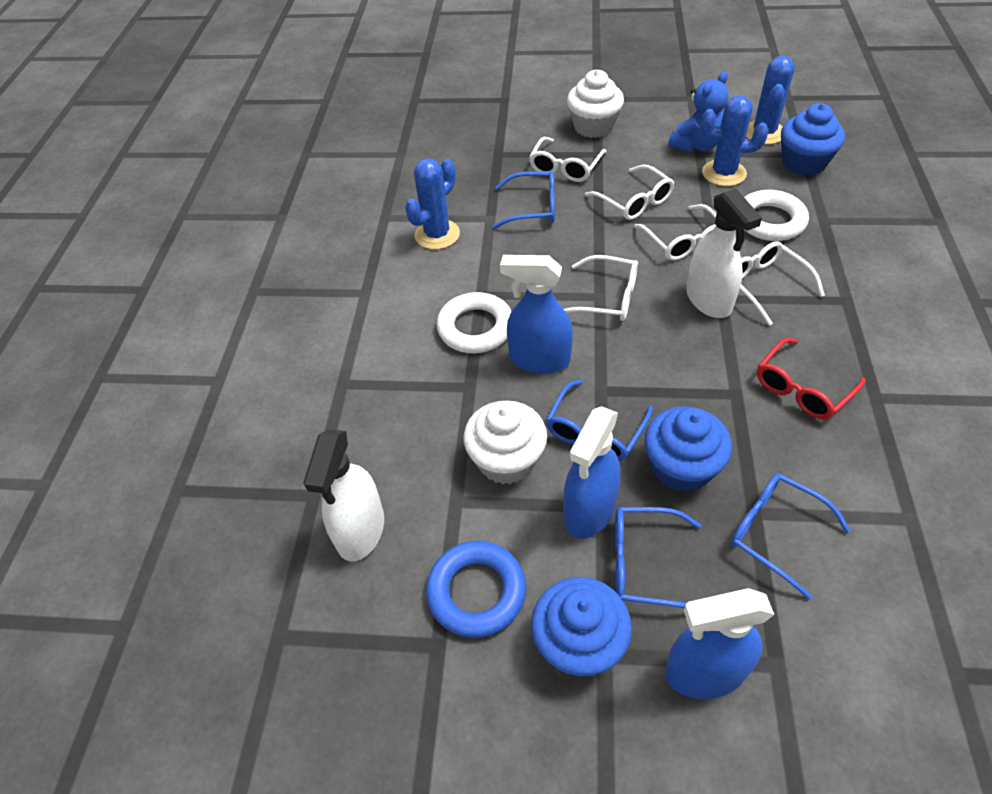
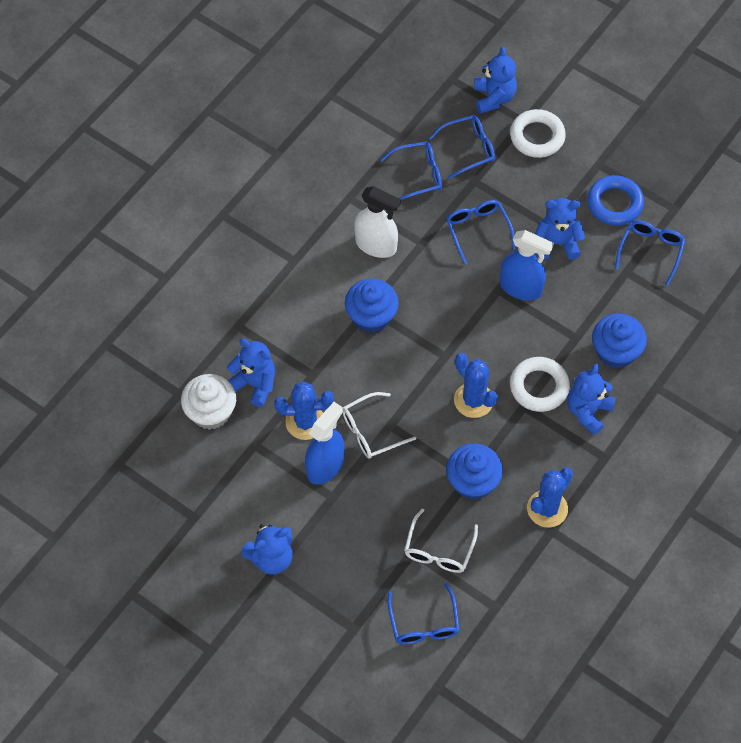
blue glasses: [493,170,555,229] [546,380,653,461] [615,507,701,608] [731,474,851,599] = 4 -> [380,141,442,200] [387,583,460,644] [429,115,495,179] [447,200,516,265] [615,220,685,286] = 5
blue spray bottle: [500,255,573,374] [563,406,620,539] [665,588,775,699] = 3 -> [305,402,344,485] [500,230,554,301] = 2
blue teddy bear: [668,71,729,152] = 1 -> [227,338,275,407] [241,524,293,575] [474,47,517,114] [535,198,585,260] [567,364,616,436] = 5
red glasses: [757,338,865,419] = 1 -> none = 0
white cupcake: [463,401,547,485] [567,70,624,138] = 2 -> [181,374,236,430] = 1
white glasses: [529,137,607,182] [564,255,638,321] [585,165,674,220] [634,204,717,260] [740,241,825,326] = 5 -> [343,392,416,459] [404,508,478,573] = 2
white spray bottle: [303,429,384,562] [686,189,762,318] = 2 -> [354,186,401,258] = 1

